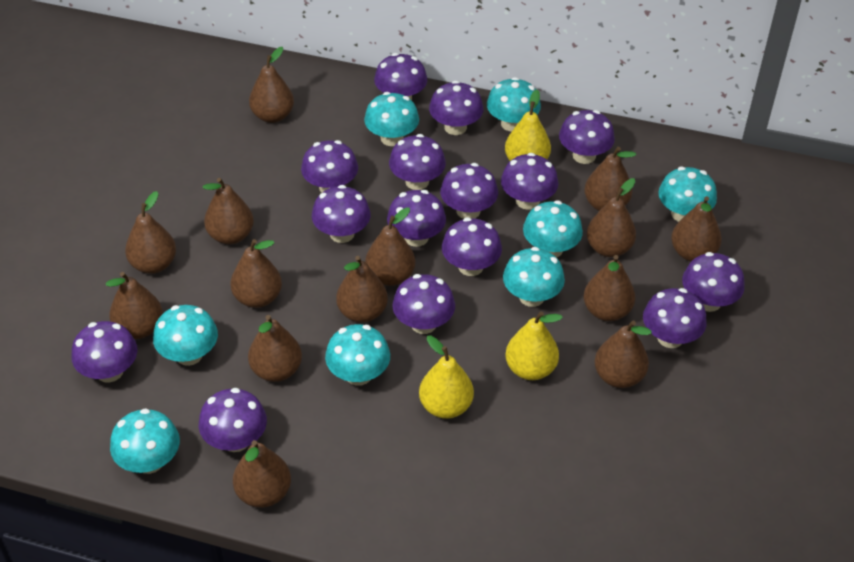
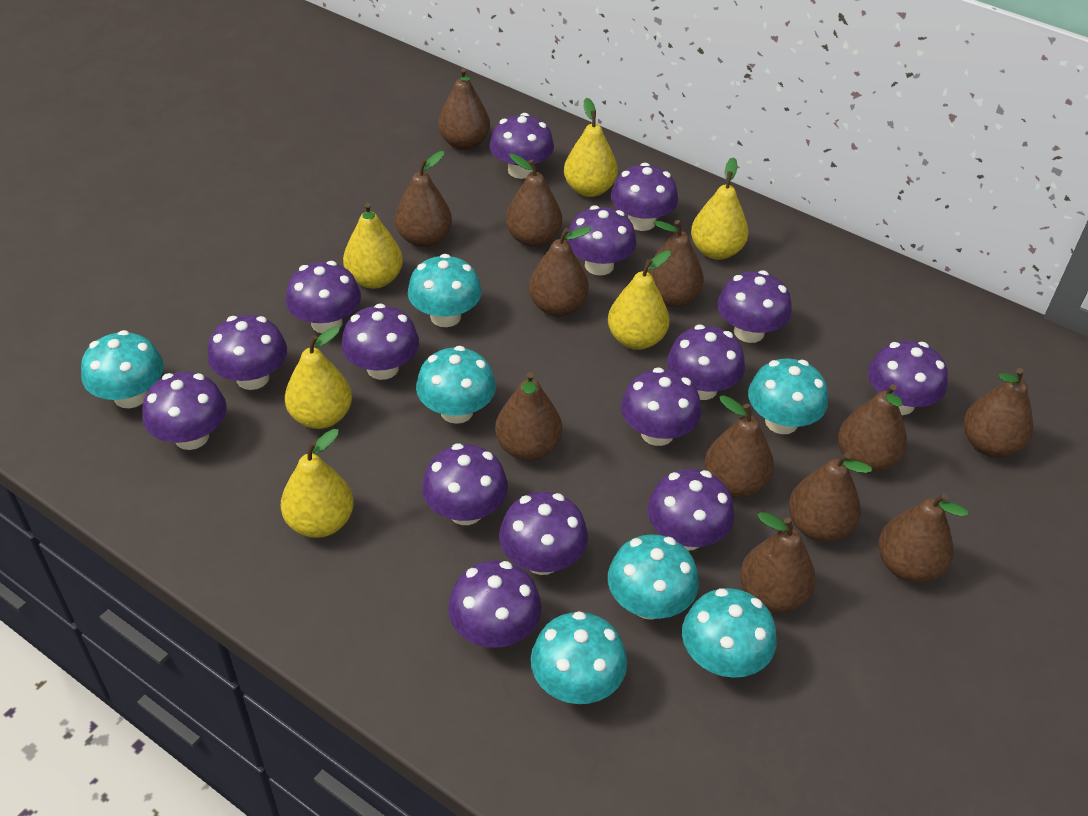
brown pear: [106,272,163,339] [125,191,176,274] [203,178,254,245] [230,239,282,308] [233,440,291,508] [248,315,302,382] [249,47,294,123] [336,256,388,323] [365,207,415,286] [584,147,636,211] [584,255,635,321] [587,178,636,257] [595,320,652,388] [671,196,722,262] = 14 -> [395,151,452,247] [438,68,490,150] [495,372,562,461] [506,154,562,247] [529,226,592,317] [647,220,704,308] [704,395,774,497] [740,512,816,613] [788,452,872,542] [838,384,907,472] [878,493,968,583] [964,368,1033,458] = 12
turquoise mushroom: [110,408,180,474] [153,305,218,366] [325,324,390,386] [364,92,419,146] [487,77,541,132] [503,247,565,307] [523,200,583,258] [658,167,717,222] = 8 -> [81,330,164,408] [408,254,482,327] [416,346,496,424] [531,611,627,704] [608,534,699,620] [682,588,776,678] [748,358,828,434] = 7
yellow pear: [419,336,474,419] [505,90,551,161] [505,311,563,380] = 3 -> [281,429,354,538] [285,326,352,429] [343,203,403,289] [564,98,618,197] [608,251,671,350] [691,157,749,260] = 6

